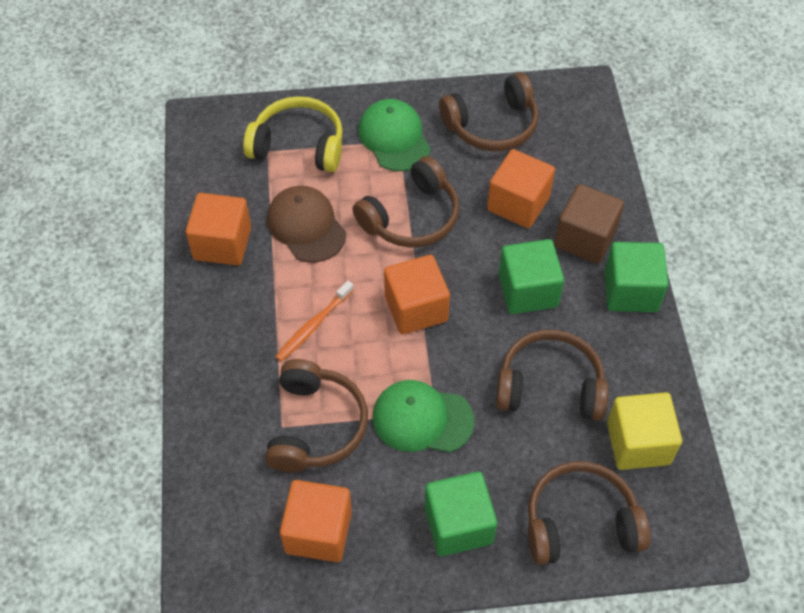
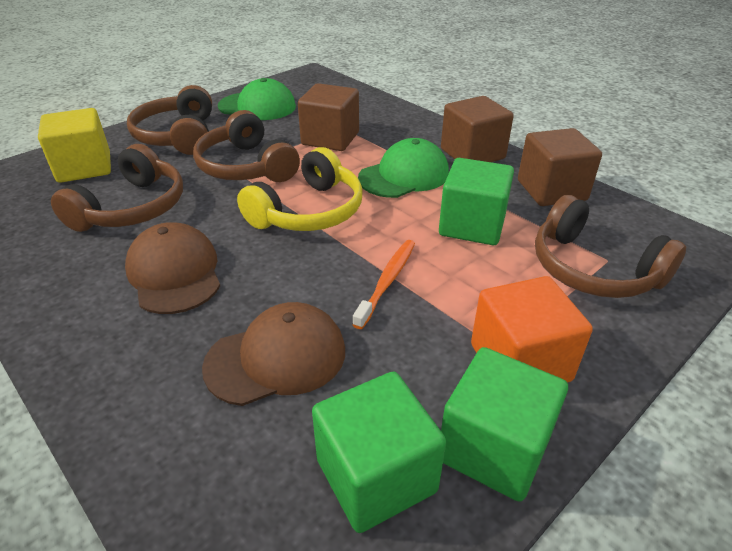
brown cap: [267,186,346,263] = 1 -> [125,222,220,314] [202,302,345,406] = 2
brown cube: [554,184,624,264] = 1 -> [298,83,359,151] [441,96,514,162] [518,128,602,206] = 3
brown headphones: [265,359,368,472] [352,156,460,248] [439,73,539,151] [496,330,609,421] [528,461,651,565] = 5 -> [51,144,183,232] [127,85,212,155] [193,110,300,182] [535,195,686,298] = 4
orange cube: [186,193,251,266] [280,480,352,562] [384,255,450,334] [487,149,555,228] = 4 -> [471,276,593,383] = 1

